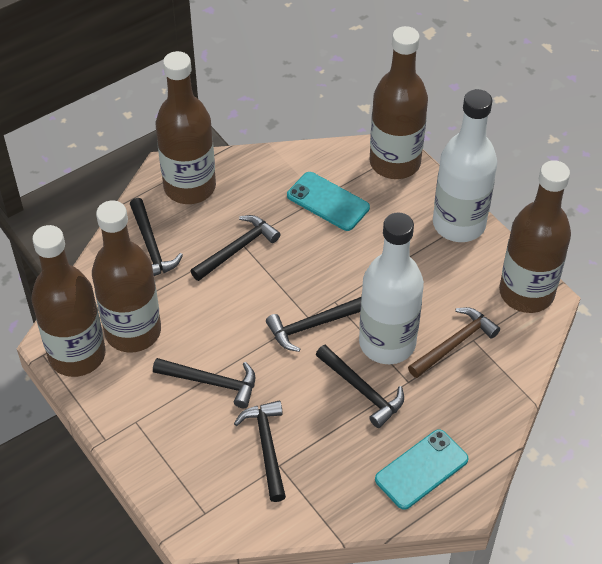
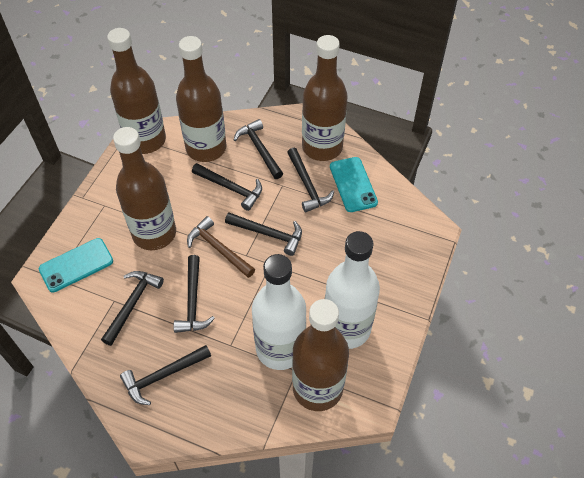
black hammer: [130,198,183,276] [153,358,255,408] [191,215,280,281] [234,400,286,502] [266,297,361,352] [316,345,404,428] = 6 -> [101,271,164,346] [120,345,211,405] [173,255,215,333] [192,163,262,211] [225,213,302,256] [234,119,283,179] [287,148,334,212] = 7

